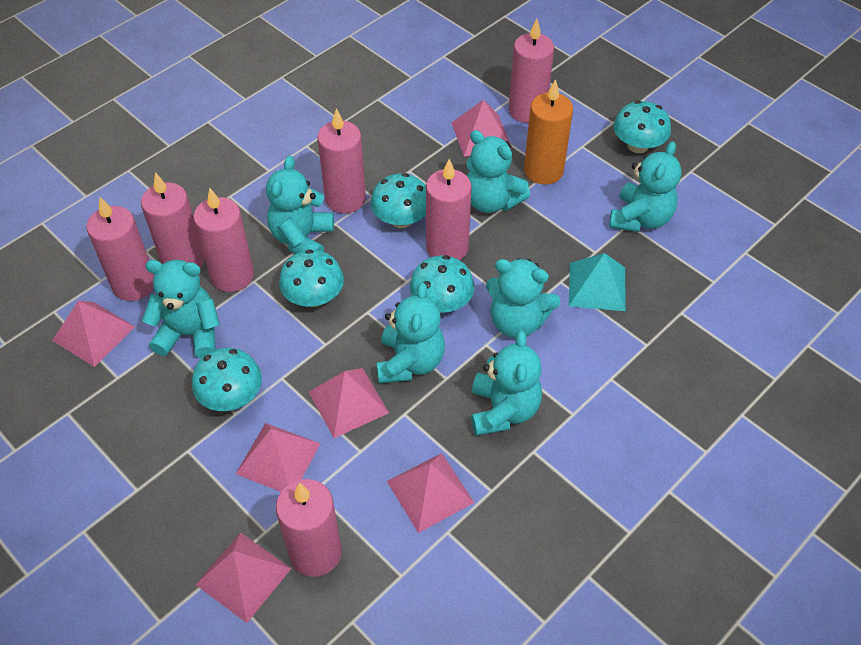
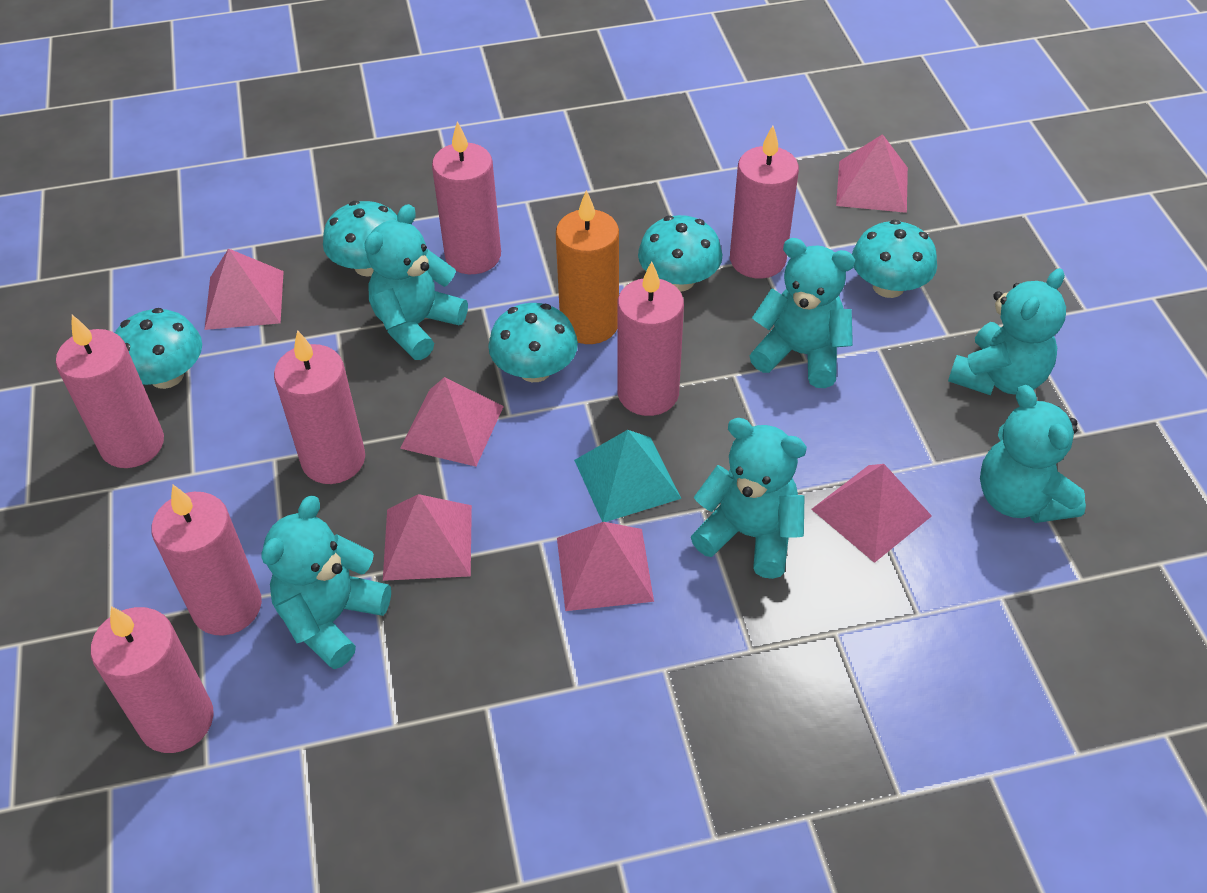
turquoise teddy bear: [142,260,220,359] [266,156,334,254] [377,283,445,383] [467,130,530,213] [471,331,542,436] [486,258,560,338] [609,141,682,232] = 7 -> [261,496,391,669] [364,204,468,360] [691,418,807,579] [750,238,855,388] [948,268,1066,395] [980,385,1086,523] = 6

